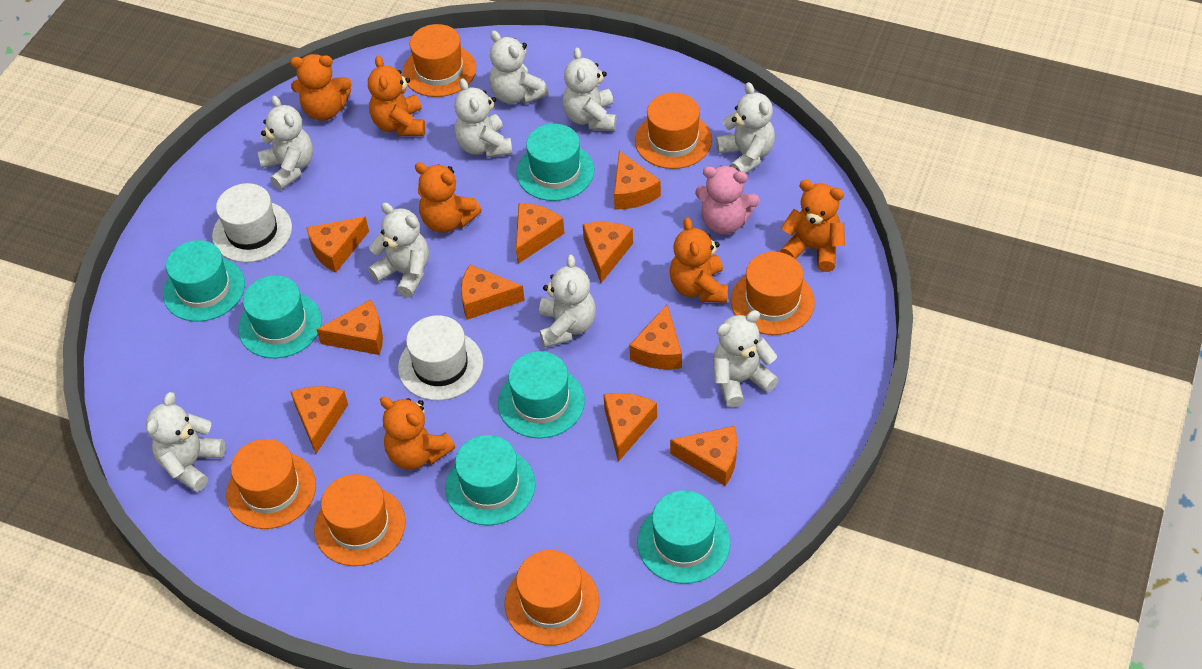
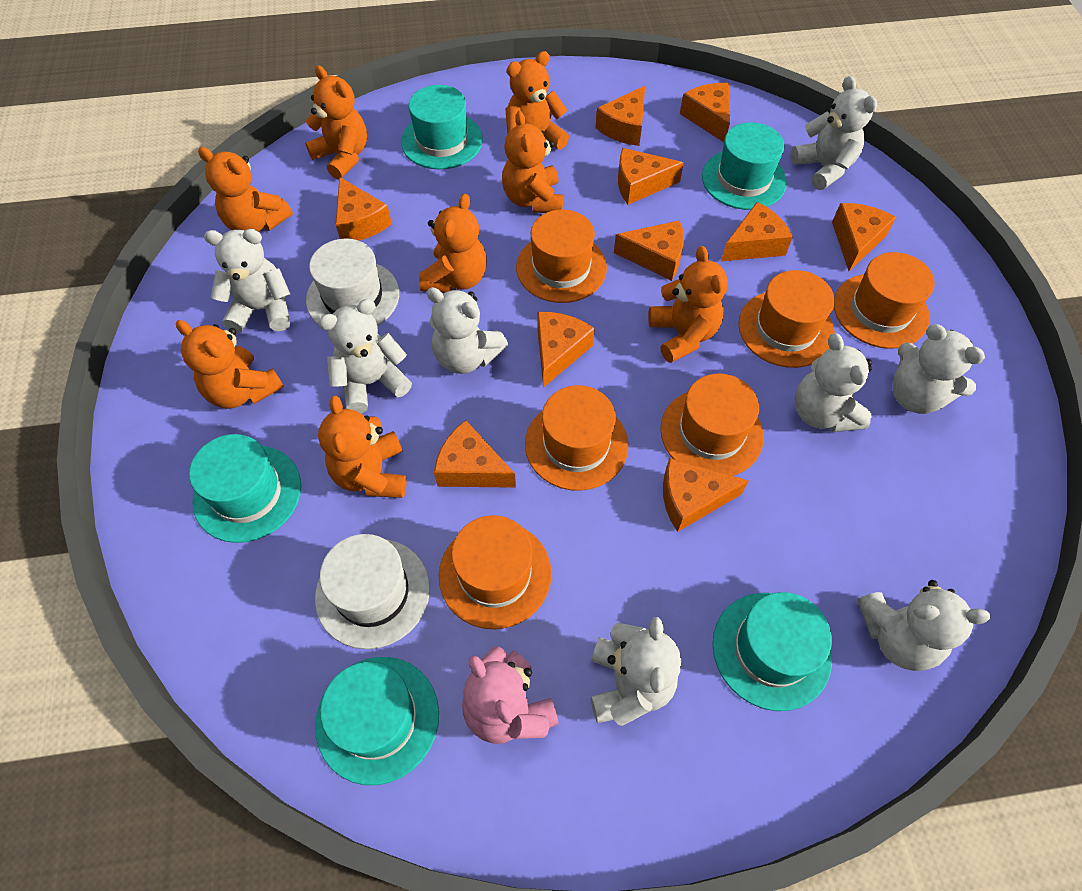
orange teddy bear: [290,54,352,121] [368,56,425,136] [380,397,455,470] [415,162,482,233] [670,217,728,303] [780,180,845,272] = 6 -> [176,320,284,409] [198,147,293,232] [305,65,367,180] [318,396,407,498] [419,194,487,293] [502,111,563,213] [505,51,569,149] [648,246,728,363] = 8
turquoise hat: [163,240,245,322] [238,275,322,358] [445,435,535,526] [498,351,585,438] [516,124,595,201] [637,490,731,584] = 6 -> [189,434,301,543] [315,657,439,785] [401,85,483,169] [702,122,787,210] [712,592,832,711] = 5
white teddy bear: [146,392,225,492] [258,96,313,190] [368,203,429,298] [454,78,513,158] [489,30,548,104] [539,255,596,348] [562,47,616,131] [713,310,779,408] [716,82,775,174] = 9 -> [204,229,290,333] [318,299,412,413] [427,287,508,374] [591,617,681,726] [791,76,877,190] [795,333,872,432] [857,580,991,671] [893,324,985,414] = 8

